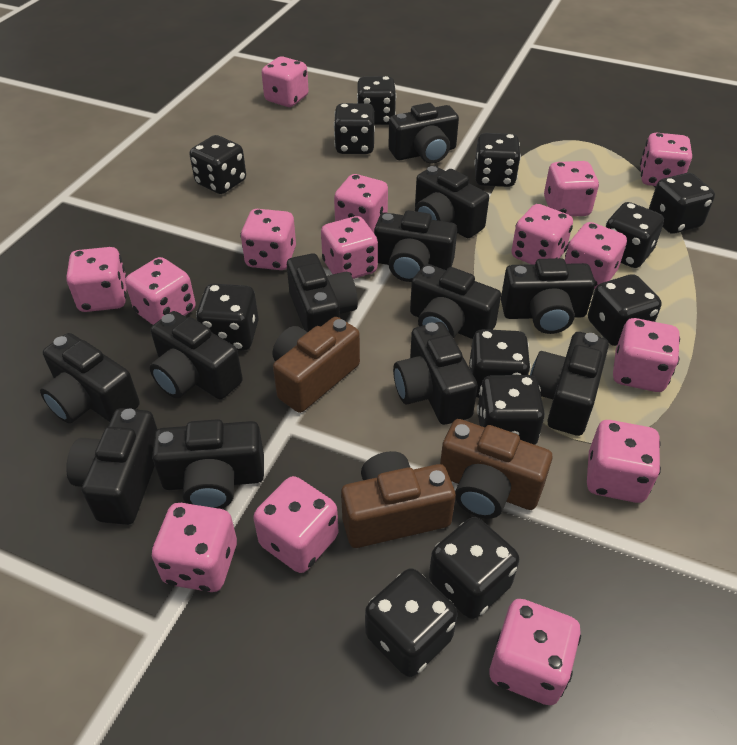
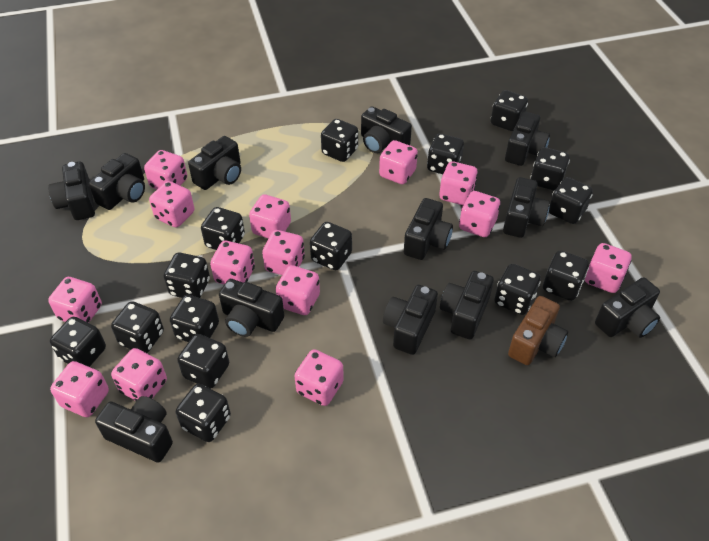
black dice: [190,135,246,194] [196,284,259,351] [334,103,375,154] [357,76,396,125] [365,568,458,677] [429,517,519,619] [469,329,531,398] [474,133,521,187] [477,375,545,445] [588,274,662,346] [606,202,664,268] [649,173,715,234] = 12 -> [50,317,106,367] [111,301,164,353] [164,253,210,298] [170,295,219,342] [176,384,231,442] [177,334,229,389] [201,207,245,250] [310,222,352,270] [321,119,358,162] [427,134,464,174] [491,90,528,131] [494,264,541,315] [530,147,570,191] [543,250,589,301] [549,177,593,224] = 15
brown camera: [273,317,360,413] [341,451,456,548] [440,419,552,519] = 3 -> [508,296,568,365] = 1
pink dice: [66,247,127,312] [125,257,195,325] [152,503,237,592] [240,209,296,270] [253,476,338,573] [262,56,309,107] [321,216,378,279] [334,174,388,233] [490,599,581,705] [511,204,573,264] [544,161,599,217] [565,222,627,289] [587,420,661,503] [613,318,680,392] [640,133,692,186] = 15 -> [48,277,102,323] [50,361,109,417] [111,348,167,401] [144,150,187,189] [149,181,194,228] [210,241,255,284] [249,194,291,239] [262,230,305,275] [276,265,320,315] [294,349,344,406] [379,140,418,184] [439,161,478,205] [459,191,500,237] [585,243,632,293] = 14

